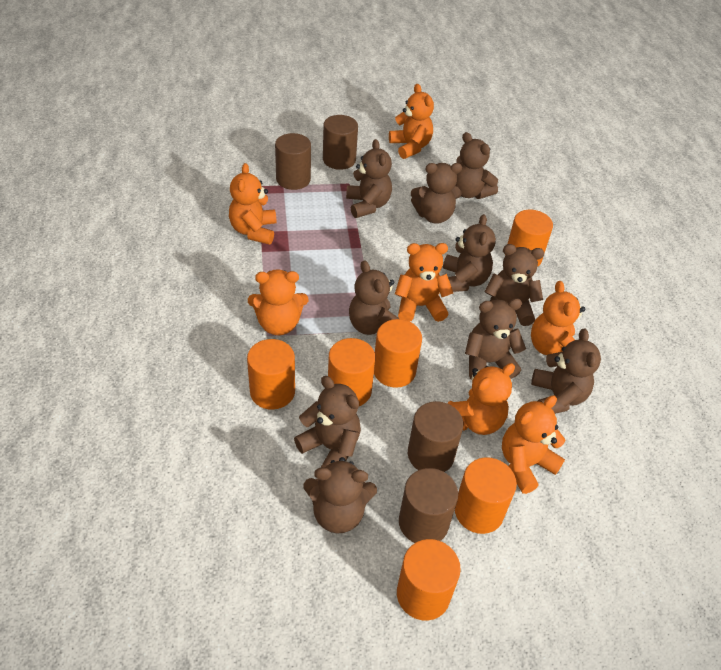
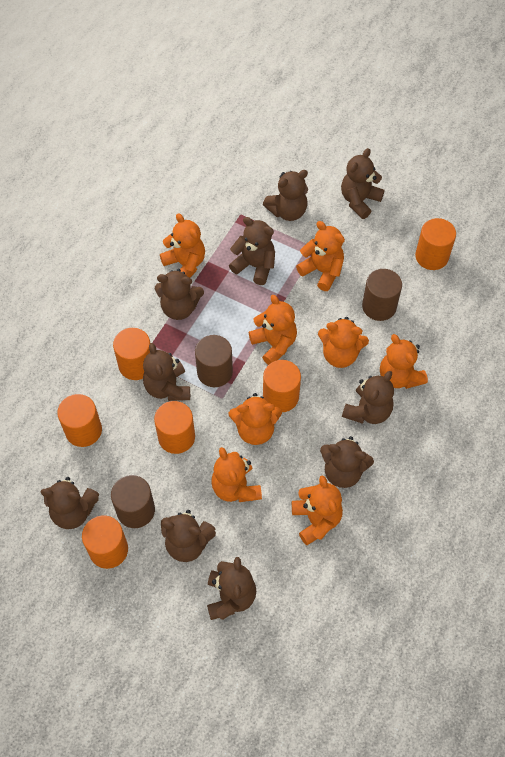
brown cylinder: [275,133,311,190] [323,115,358,170] [399,468,458,543] [408,401,464,472] = 4 -> [111,475,155,528] [195,335,233,387] [362,269,402,321] = 3
orange teddy bear: [229,163,277,245] [248,269,308,335] [389,84,434,159] [395,243,453,322] [447,363,515,435] [502,395,565,494] [531,281,585,355] = 7 -> [160,213,205,278] [211,447,262,502] [229,393,282,445] [249,295,297,365] [292,475,343,545] [296,221,345,291] [318,317,369,368] [380,334,428,389] = 8

